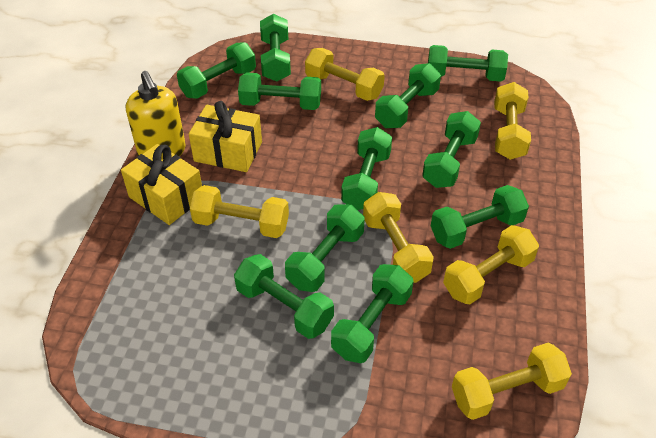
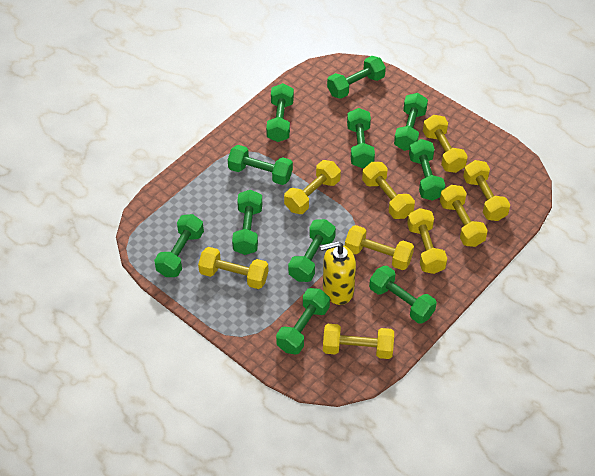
yellow dumbbell: [190,185,289,238] [305,48,385,101] [363,192,434,283] [443,225,539,304] [452,343,572,420] [494,82,531,160] = 6 -> [198,247,268,289] [284,160,341,214] [323,324,394,359] [345,225,414,270] [362,162,415,219] [407,208,447,274] [423,115,468,173] [440,185,488,247] [463,160,510,221] = 9
yellow gift: [121,144,202,225] [189,101,262,172] = 2 -> none = 0

